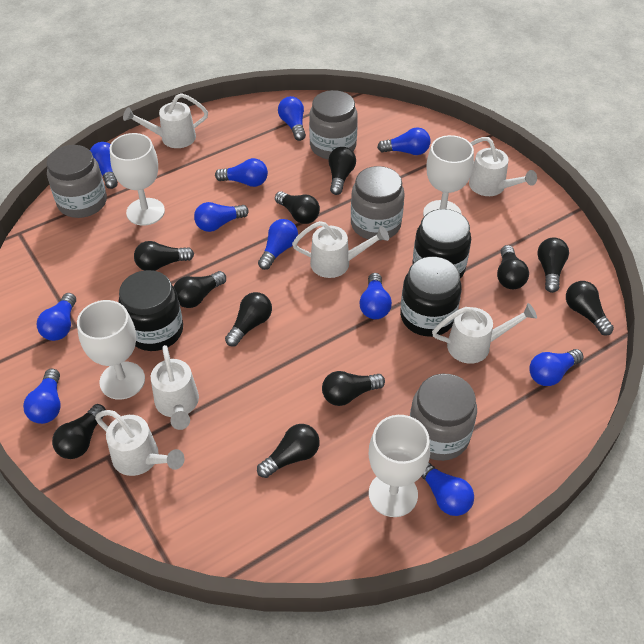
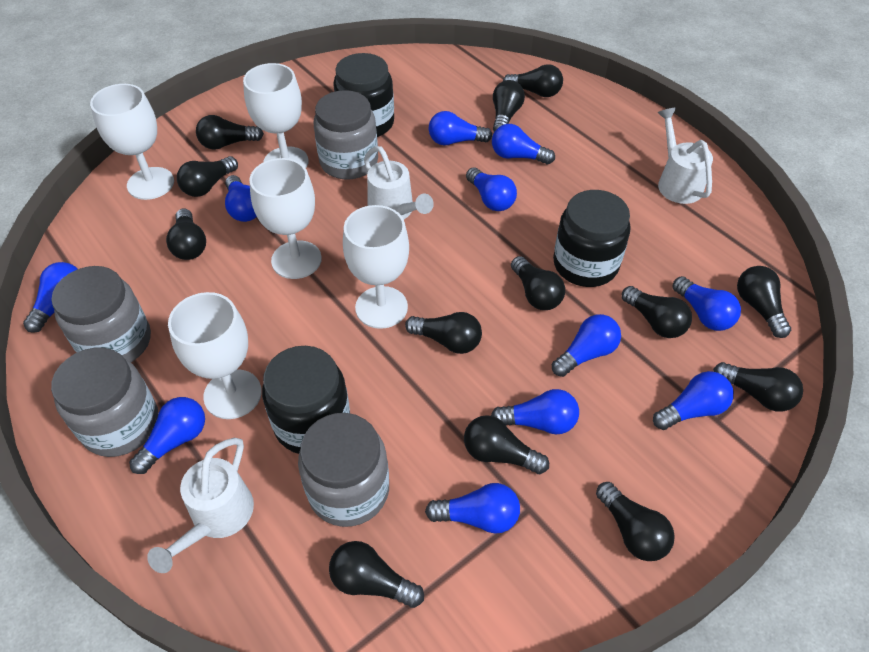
black light bulb: [52,404,106,459] [134,241,194,271] [174,271,226,308] [225,292,272,346] [257,424,320,478] [275,191,320,224] [322,371,385,406] [329,147,356,195] [497,245,529,289] [537,237,569,293] [566,281,614,336] = 11 -> [166,209,206,260] [177,156,238,197] [196,115,264,150] [329,541,424,608] [405,312,482,354] [464,415,549,474] [493,80,525,132] [503,64,563,97] [511,256,565,310] [596,482,675,561] [622,286,692,338] [713,362,803,412] [737,266,791,338] = 13
white goblet: [77,300,145,400] [110,133,165,226] [369,415,430,517] [423,135,474,216] = 4 -> [90,84,174,200] [168,292,262,419] [243,63,308,168] [249,158,322,279] [343,205,409,329] = 5
white watering can: [95,410,184,476] [123,93,208,148] [151,345,199,430] [292,221,389,278] [432,303,537,364] [469,137,537,196] = 6 -> [147,438,254,573] [364,146,434,220] [658,108,713,204] = 3

